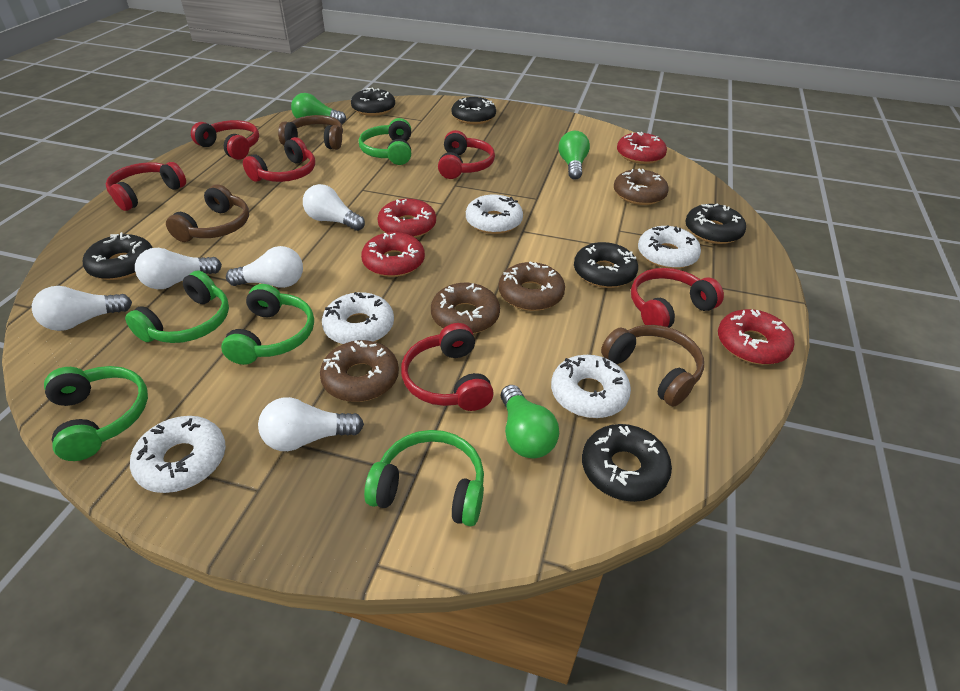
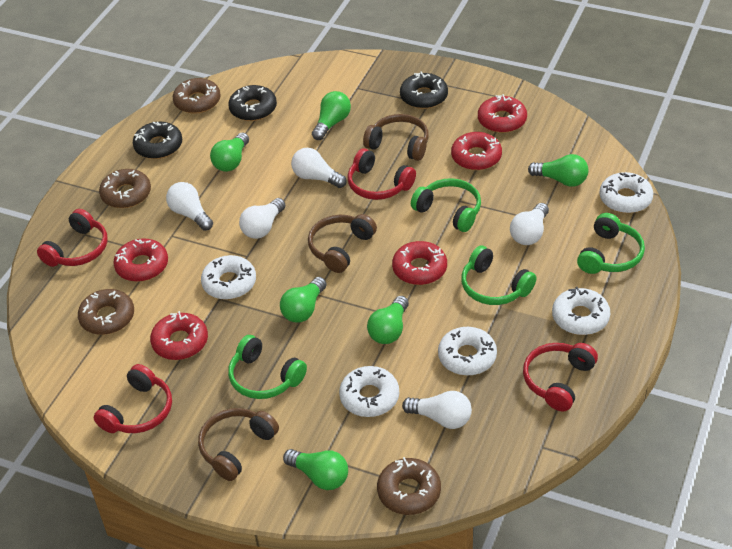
black donut: [83,232,153,280] [351,87,395,116] [452,97,496,124] [574,242,638,288] [582,424,672,502] [685,204,746,244] = 6 -> [133,122,182,159] [228,85,277,121] [400,71,448,109] = 3
green headphones: [44,366,148,461] [125,271,229,343] [221,284,314,365] [359,118,411,165] [364,430,484,526] = 5 -> [228,335,307,399] [411,178,481,232] [461,246,536,305] [577,213,645,274] = 4
green light bulb: [291,93,346,124] [501,385,559,458] [559,131,590,180] = 3 -> [210,133,249,172] [280,277,327,323] [283,449,348,490] [312,91,351,140] [367,296,409,344] [528,154,589,187] = 6
red donut: [361,232,425,277] [377,199,436,238] [617,132,667,164] [718,309,794,365] = 4 -> [113,238,168,282] [150,311,208,360] [392,241,447,285] [451,132,502,170] [478,94,527,133] = 5
red headphones: [106,162,186,211] [191,120,259,160] [243,137,315,182] [401,323,494,411] [438,130,495,179] [631,268,724,328] = 6 -> [37,209,108,267] [94,364,172,433] [348,148,416,200] [523,343,598,412] = 4

